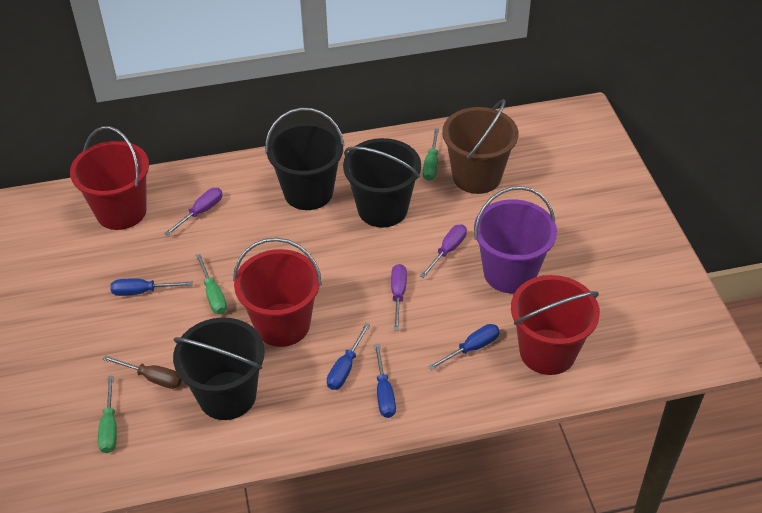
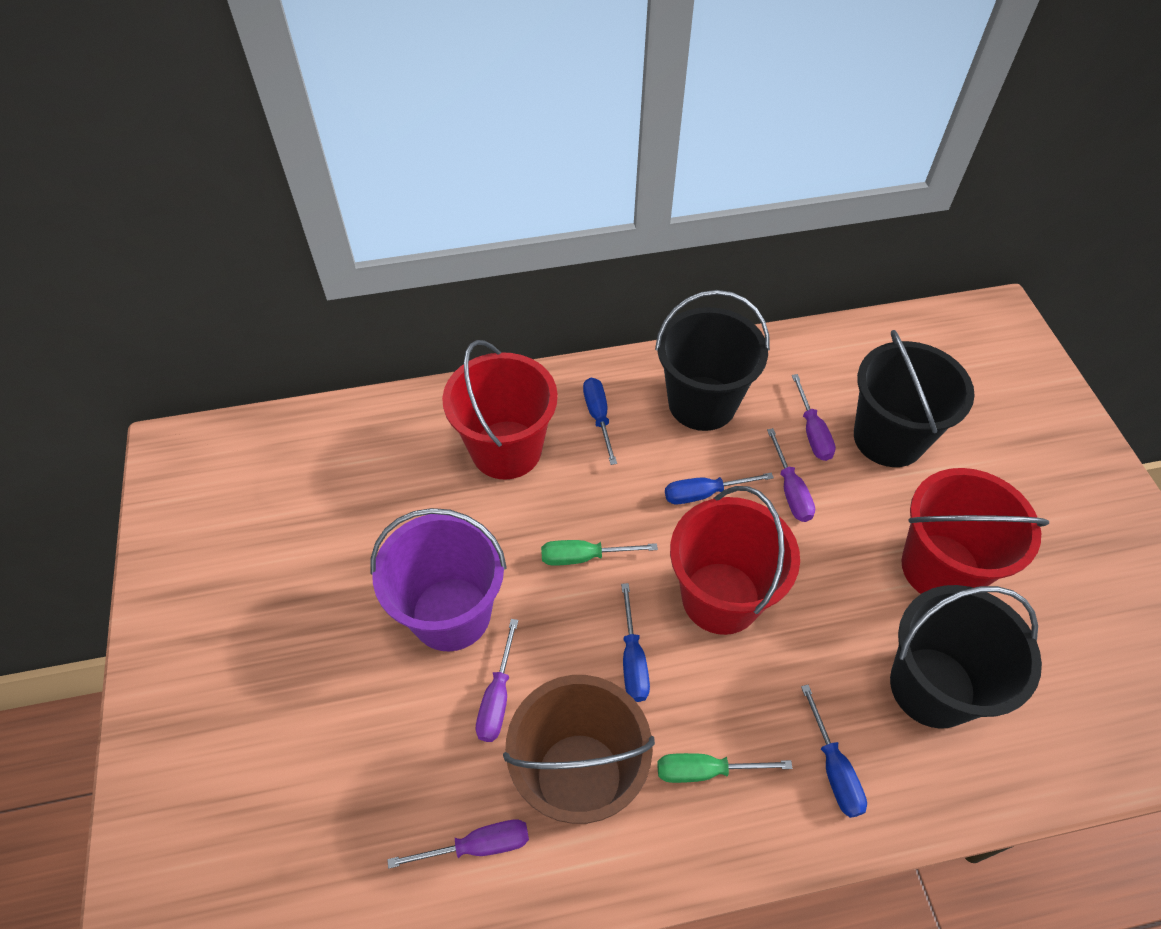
brown screwdriver: [103,355,182,389] = 1 -> none = 0
green screwdriver: [98,376,117,453] [196,254,227,314] [423,128,439,181] = 3 -> [541,540,658,566] [657,753,793,783] = 2
purple screwdriver: [164,188,222,236] [391,264,407,330] [420,225,467,278] = 3 -> [387,819,529,869] [476,619,518,742] [767,428,815,522] [792,374,836,461] = 4

